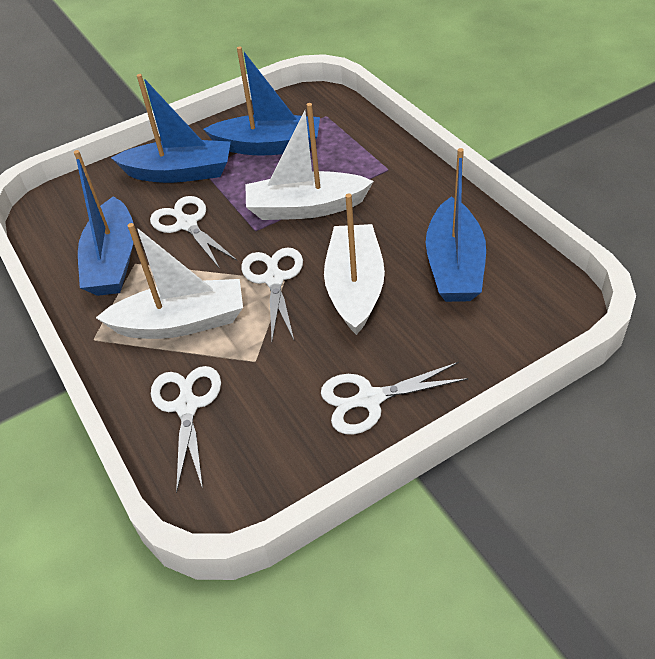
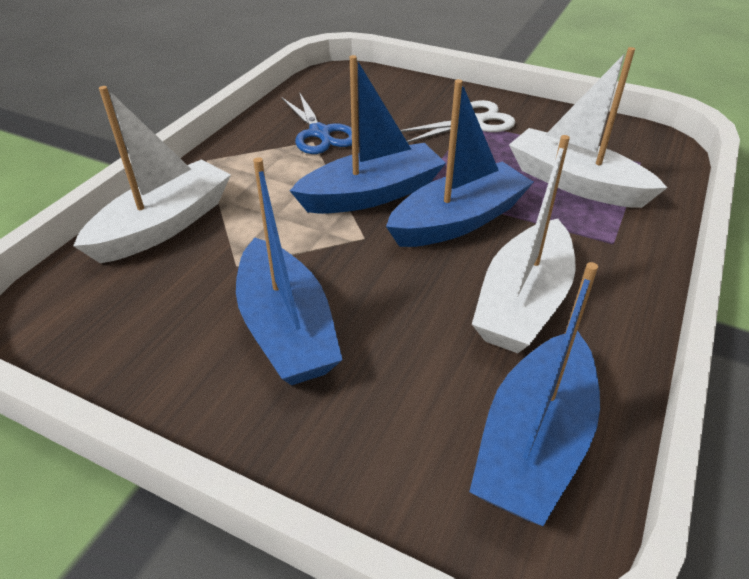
blue scissors: none = 0 -> [282,92,352,154] = 1
white scissors: [150,196,237,269] [151,366,221,493] [241,247,303,340] [321,362,468,435] = 4 -> [400,100,516,143] = 1

